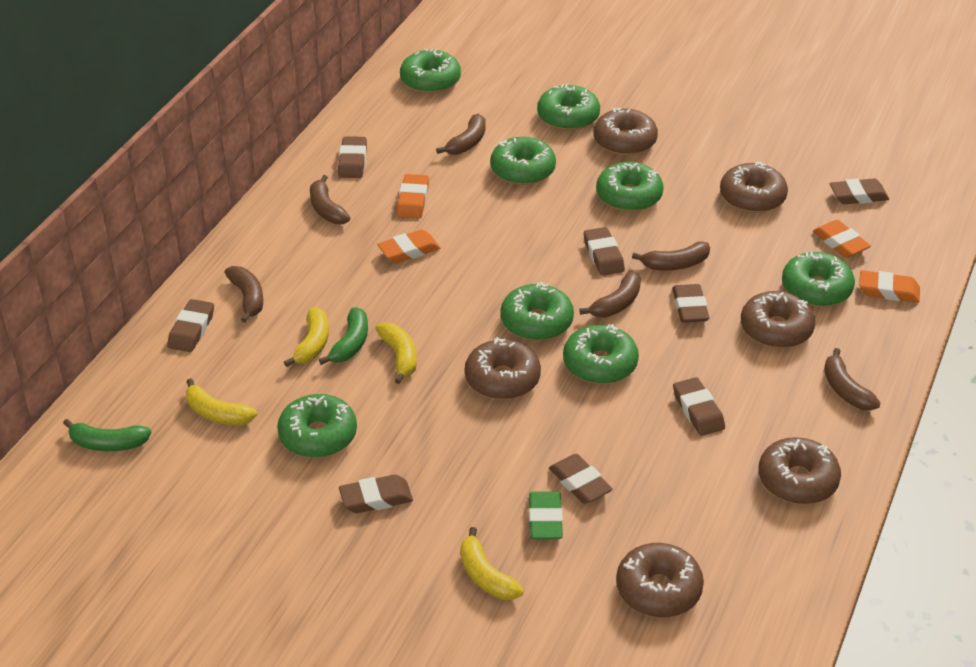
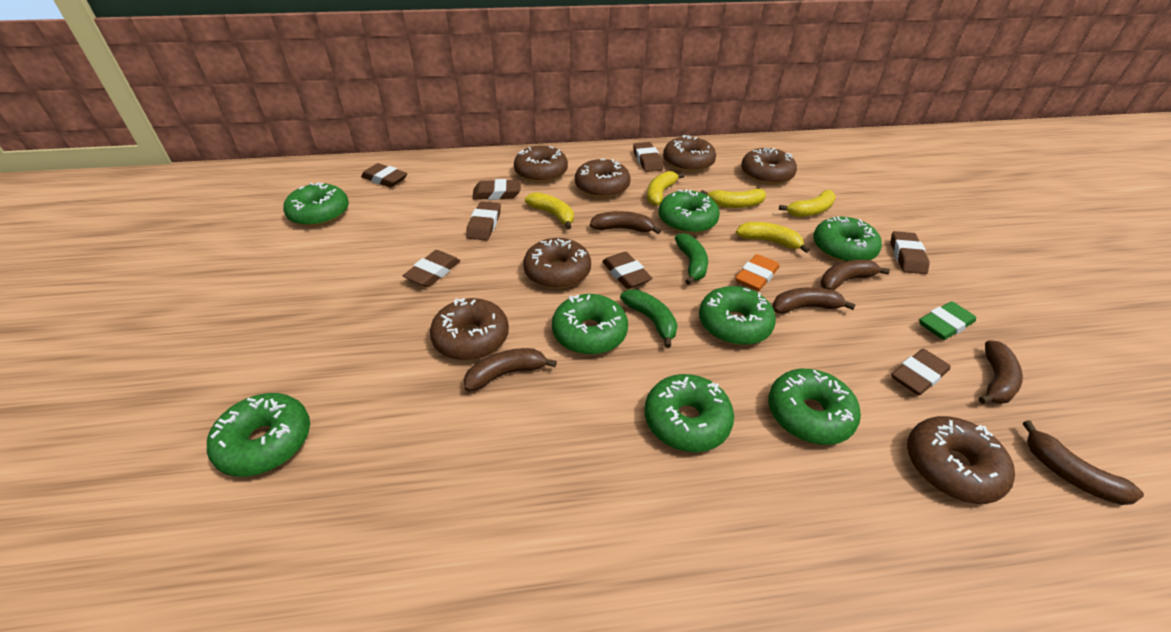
brown donut: [465,337,541,400] [594,108,658,156] [616,543,704,617] [720,161,788,213] [741,291,815,348] [758,437,841,504] = 6 -> [430,298,509,360] [514,146,568,183] [523,238,591,289] [575,159,631,198] [663,135,716,172] [741,148,797,185] [907,416,1015,504] = 7
orange eraser: [377,230,440,263] [397,174,429,218] [813,220,871,258] [859,270,920,303] = 4 -> [735,254,780,291] = 1
yellow banana: [186,378,257,425] [284,308,329,367] [376,322,417,384] [460,527,524,600] = 4 -> [525,192,574,229] [647,171,685,206] [700,189,766,208] [736,222,810,253] [779,190,836,217] = 5

